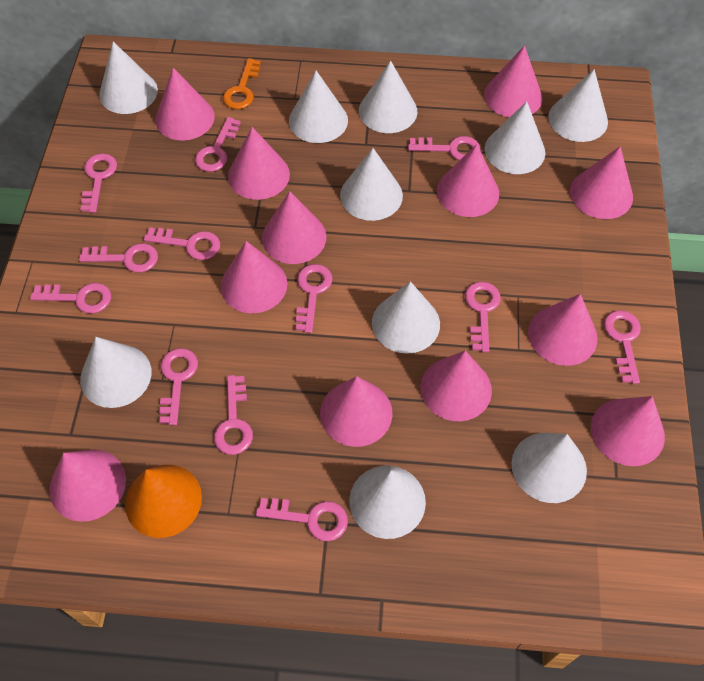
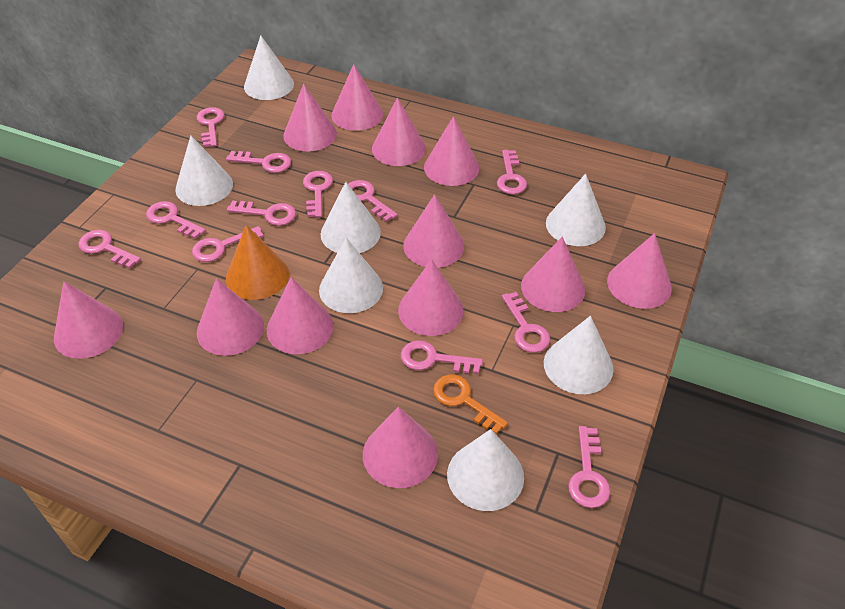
white cone: [80,337,152,408] [99,42,158,114] [289,71,348,143] [340,148,403,221] [349,465,426,539] [359,61,417,133] [372,281,440,354] [485,101,545,174] [512,433,587,503] [548,69,608,142] = 10 -> [175,135,233,206] [244,35,294,100] [319,238,383,313] [321,182,381,253] [447,429,524,511] [544,316,614,394] [546,174,606,246] = 7

